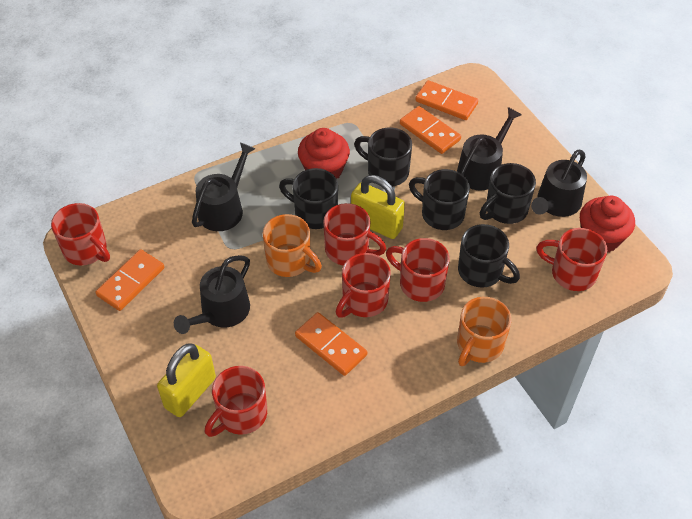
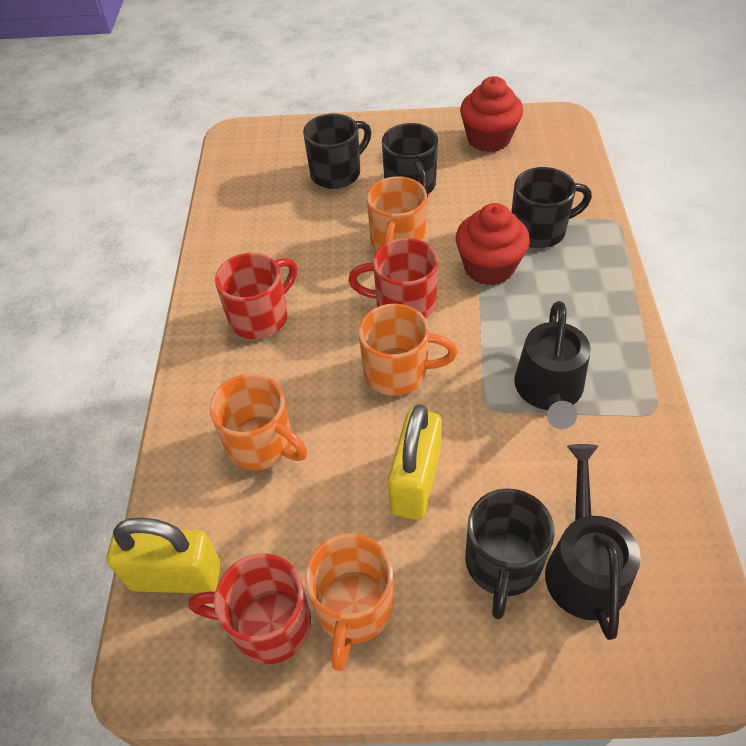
black mug: [279,168,338,229] [354,127,412,187] [409,169,470,230] [458,224,520,288] [480,163,536,224] = 5 -> [303,114,371,189] [382,123,438,197] [465,488,555,619] [511,167,592,248] = 4
black watering can: [174,255,250,334] [192,142,255,231] [457,107,522,191] [531,150,587,217] = 4 -> [514,301,591,429] [545,444,641,640] = 2
orange domino: [95,249,164,311] [295,312,367,376] [400,106,461,154] [415,80,478,120] = 4 -> none = 0
orange mug: [263,214,322,277] [457,297,512,366] = 2 -> [209,374,307,470] [305,533,394,671] [359,304,458,396] [367,176,427,251] = 4
red mug: [51,203,110,266] [205,366,267,437] [323,203,386,265] [336,253,391,317] [386,238,450,302] [536,228,607,291] = 6 -> [188,553,311,664] [215,253,297,339] [348,238,438,318] = 3

